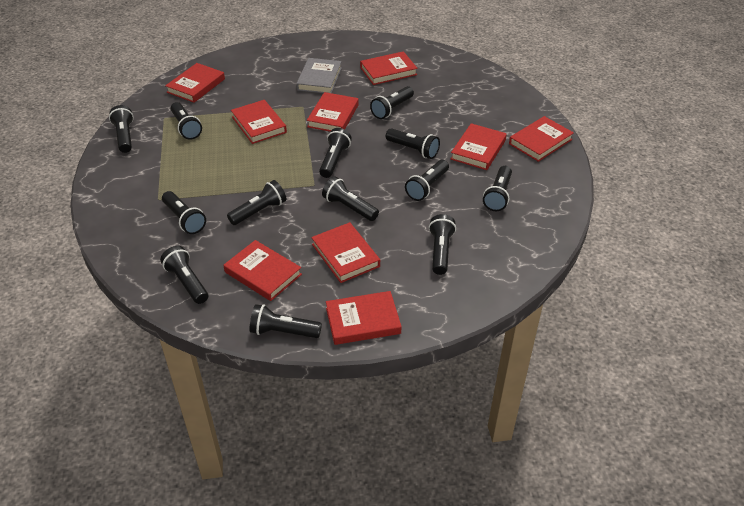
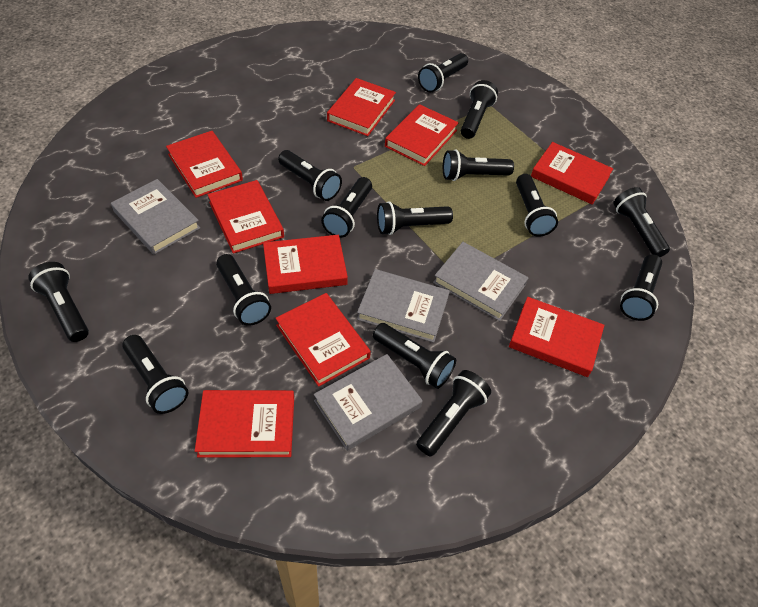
black flashlight: [109,105,134,153] [160,246,208,304] [162,191,206,234] [171,102,202,140] [227,180,286,225] [249,304,322,338] [319,128,352,178] [322,177,379,221] [370,86,414,119] [386,128,440,159] [405,160,449,201] [429,214,456,275] [483,166,512,211] = 13 -> [28,262,89,342] [122,335,189,414] [216,254,271,326] [278,150,342,201] [321,177,372,238] [373,323,456,389] [377,201,453,235] [416,370,491,456] [418,53,468,92] [443,149,514,181] [461,80,498,139] [516,174,558,237] [613,187,670,257] [620,254,662,321] = 14
grey book: [296,58,342,93] = 1 -> [111,179,200,255] [314,354,423,451] [357,269,450,343] [433,242,529,321] = 4

